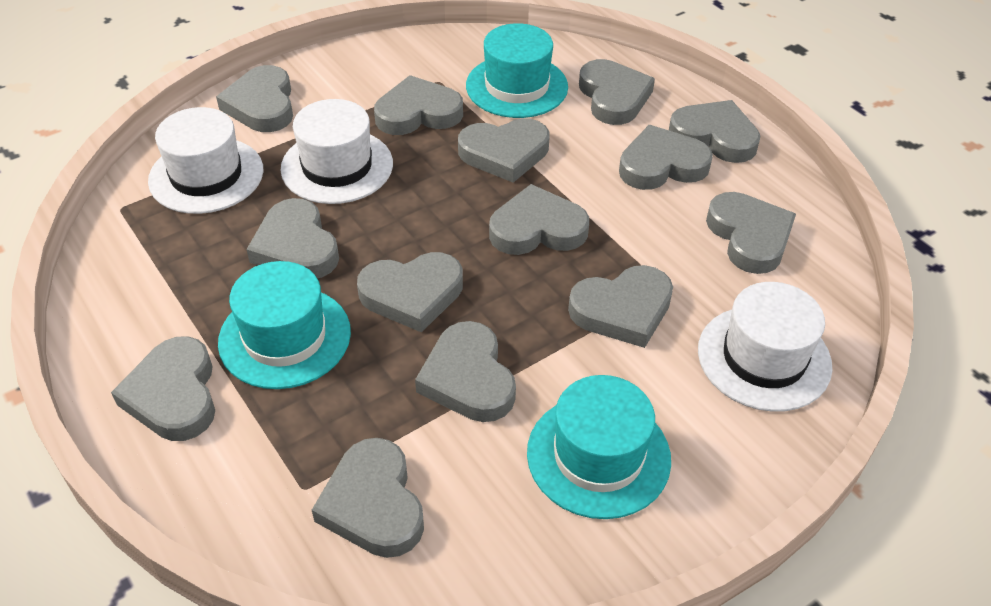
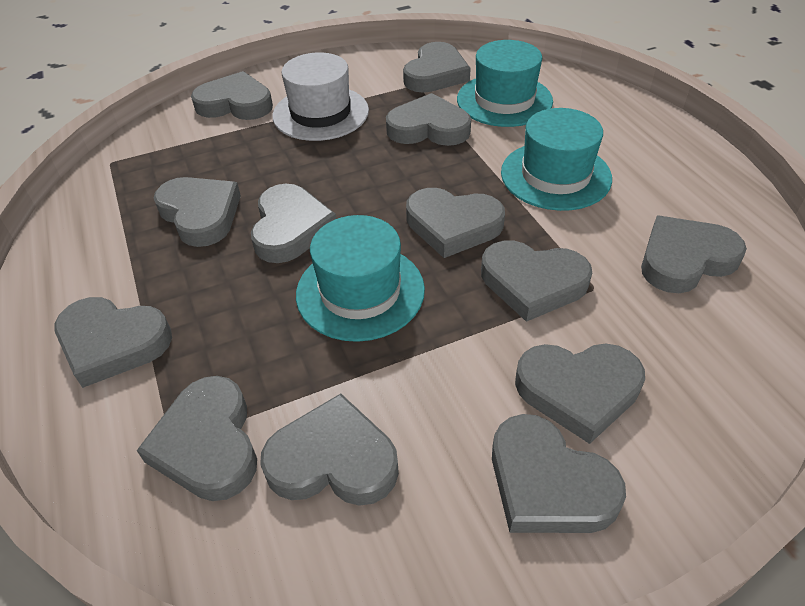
grey heart: [111,336,215,441] [216,65,293,132] [246,198,339,278] [312,438,424,558] [357,252,463,333] [374,75,463,135] [415,321,516,422] [458,118,549,183] [489,184,589,255] [568,265,673,348] [579,59,655,125] [619,125,713,190] [669,100,760,163] [706,192,796,274] = 14 -> [55,297,172,388] [137,376,257,501] [154,177,241,247] [191,71,273,120] [251,184,336,263] [260,394,399,506] [386,93,471,146] [403,42,471,93] [406,188,505,258] [481,240,592,322] [492,414,626,533] [515,344,645,444] [641,216,747,293] = 13
white hat: [148,107,263,214] [280,99,393,204] [698,282,833,412] = 3 -> [273,52,369,141] = 1

